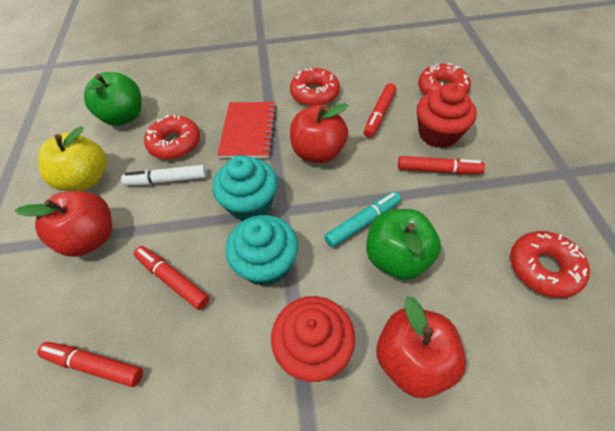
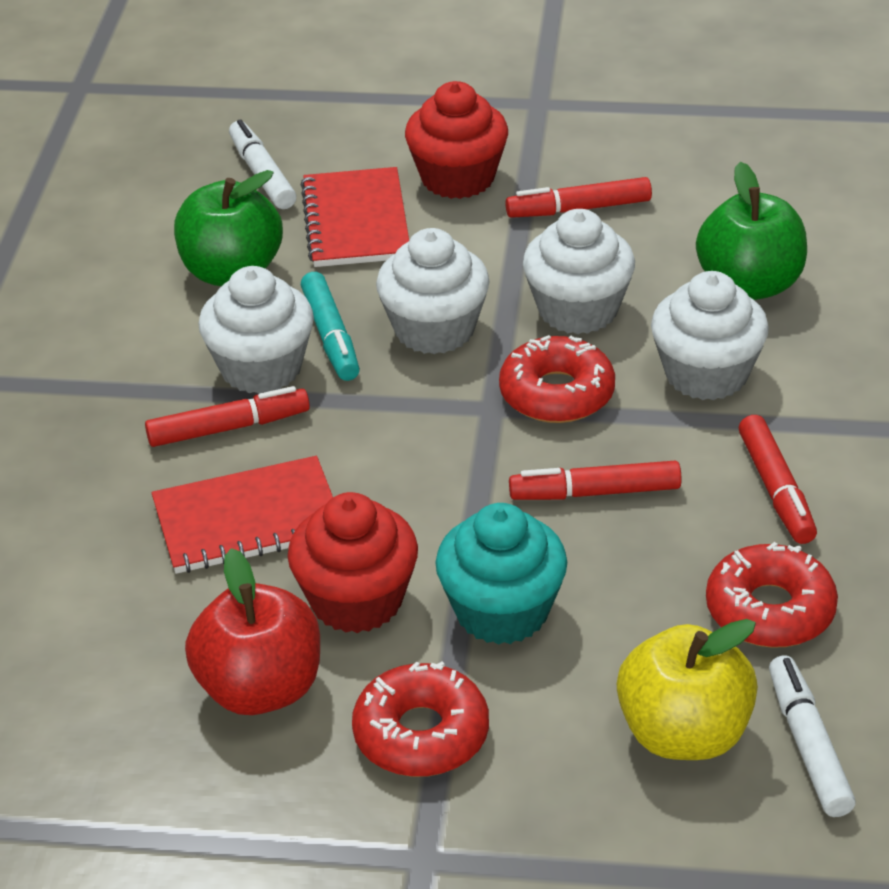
red apple: [15,191,112,257] [290,103,348,163] [376,296,466,398] = 3 -> [185,548,320,715] = 1
red donut: [144,115,200,159] [290,68,340,106] [418,63,471,95] [510,231,590,298] = 4 -> [352,662,489,777] [499,335,615,423] [706,542,838,648] = 3
red notebook: [217,102,277,158] = 1 -> [151,456,333,574] [301,167,409,267] = 2
turquoise cupcake: [212,155,277,221] [225,215,298,286] = 2 -> [435,503,567,645] = 1
white cupcake: none = 0 -> [198,266,314,394] [376,228,490,354] [523,209,635,334] [651,271,769,400] = 4
white marker: [121,165,206,186] = 1 -> [229,119,296,209] [769,655,856,817] = 2

